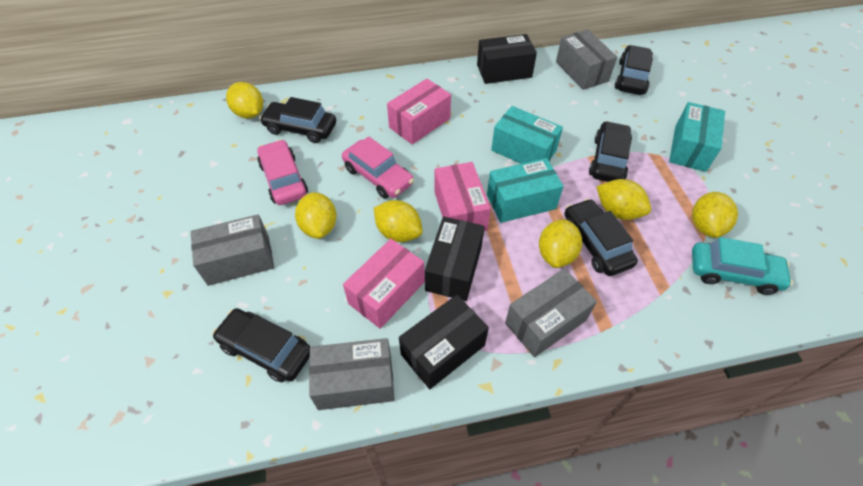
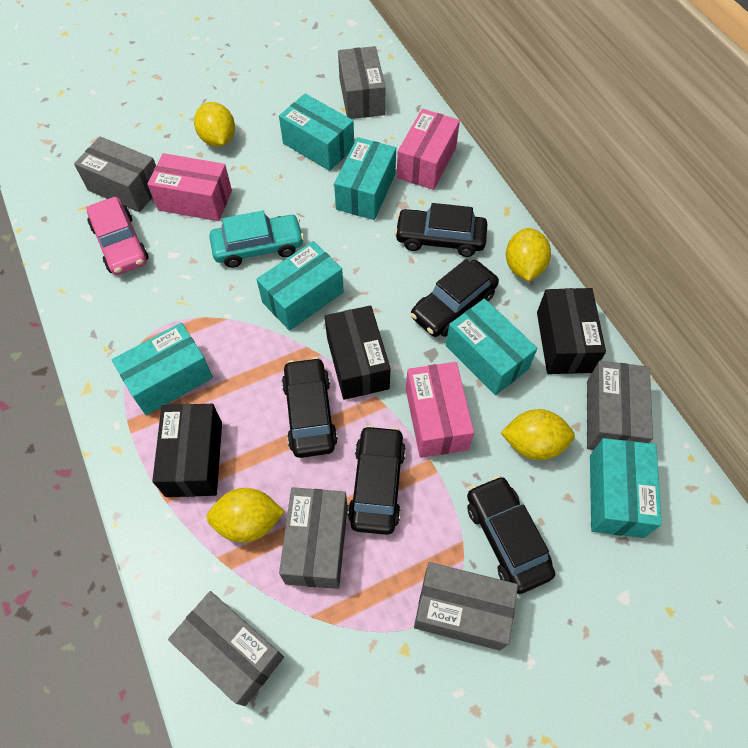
grey box: [191,214,274,286] [309,338,395,410] [505,269,597,357] [556,30,617,90] = 4 -> [74,136,156,212] [168,591,284,706] [279,487,348,589] [338,46,386,119] [414,562,518,651] [587,361,653,450] = 6
pink car: [257,140,308,205] [342,136,414,199] = 2 -> [86,197,149,275] = 1
turquoise box: [487,158,564,223] [491,106,563,164] [669,102,725,172] = 3 -> [112,323,213,415] [256,241,344,331] [279,94,354,171] [334,137,396,220] [446,299,537,395] [590,438,662,538] = 6
yellow lemon: [226,82,263,119] [295,192,337,239] [374,200,423,242] [539,219,582,268] [596,179,651,220] [692,192,738,238] = 6 -> [194,102,235,147] [206,488,285,542] [501,409,575,460] [506,228,551,281] = 4

